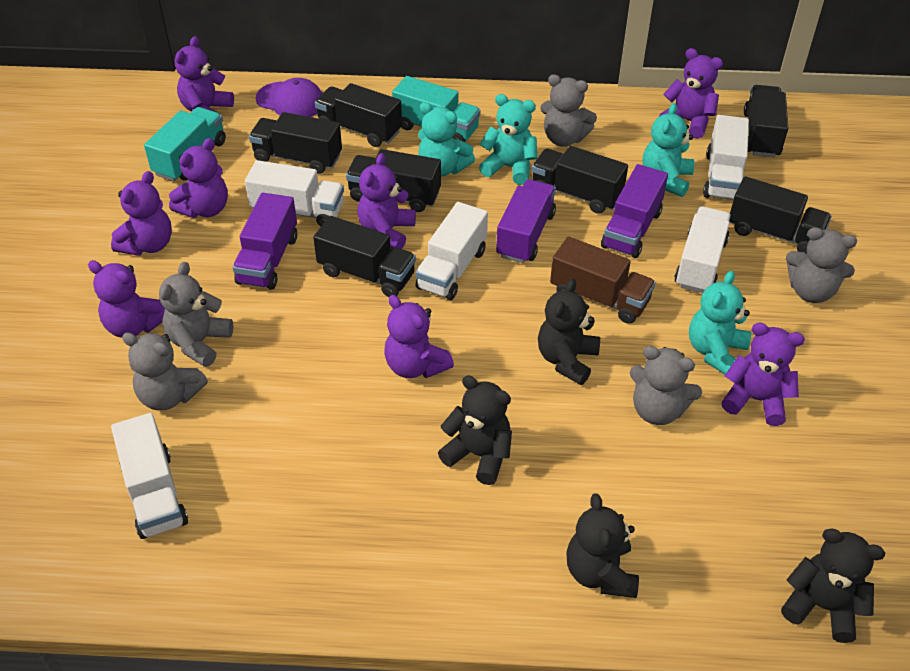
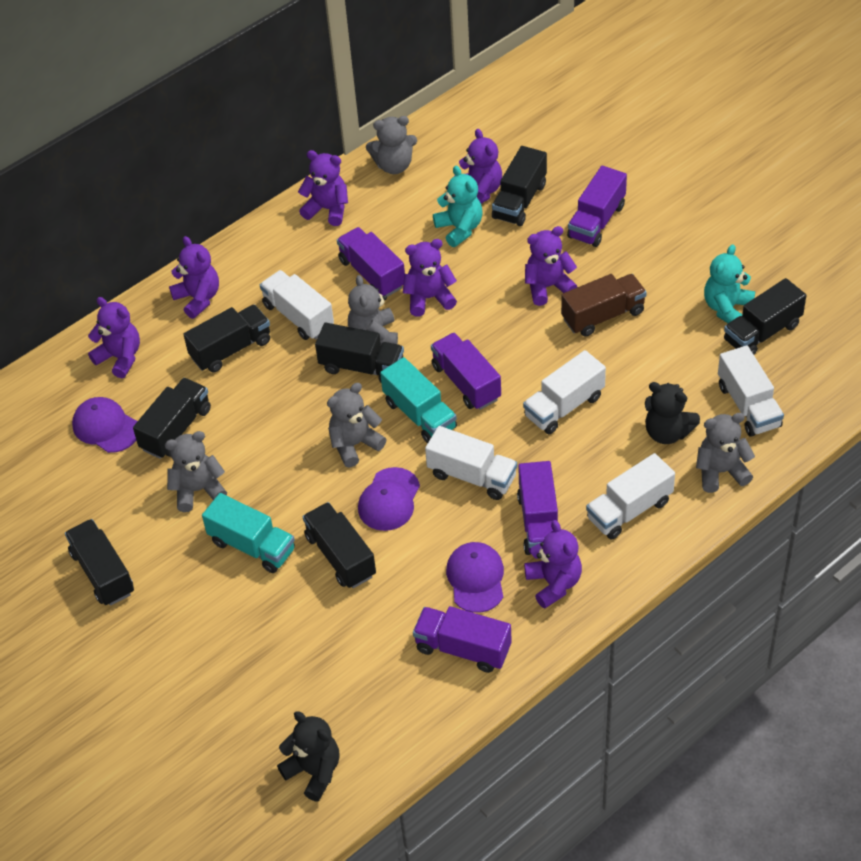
black teddy bear: [438,375,512,485] [538,279,600,385] [566,493,639,598] [781,528,885,643] = 4 -> [277,711,340,802] [645,382,700,444] = 2
purple cap: [256,78,323,117] = 1 -> [72,397,137,453] [358,467,420,531] [446,542,504,613] = 3
purple teddy bear: [88,260,165,338] [111,171,172,256] [169,138,228,218] [175,36,234,113] [358,153,416,249] [384,295,454,378] [659,48,723,139] [721,323,805,426] = 8 -> [88,297,140,378] [169,236,219,319] [298,150,348,226] [403,239,457,316] [454,129,502,204] [524,520,582,609] [525,226,577,306] = 7
purple truck: [232,193,297,290] [496,179,556,263] [601,164,668,258] = 3 -> [337,227,405,297] [413,606,512,673] [431,333,501,410] [517,461,558,555] [567,165,627,247] = 5
turquoise teddy bear: [418,102,475,177] [479,94,537,185] [642,103,694,197] [689,271,751,375] = 4 -> [433,166,483,247] [704,244,755,323] = 2

